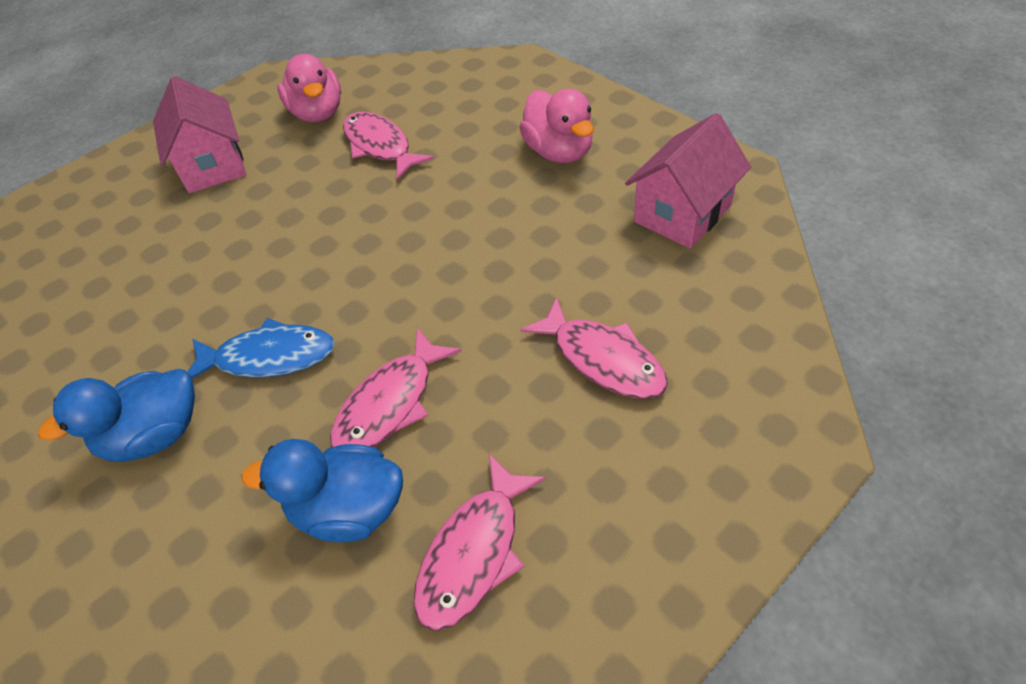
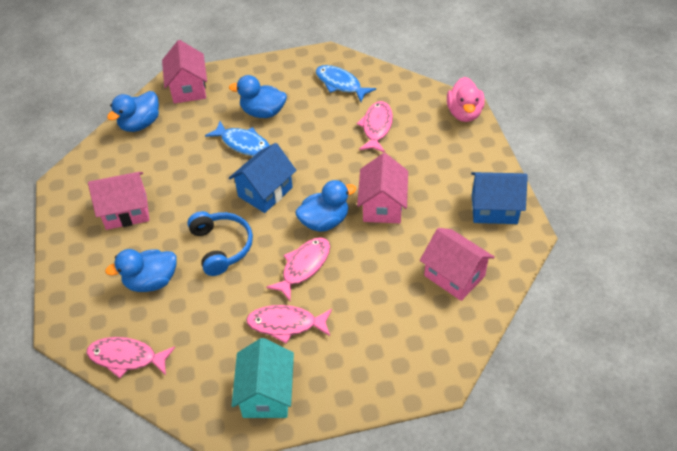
blue duck: [38,369,195,462] [241,439,403,542] = 2 -> [105,249,177,292] [107,91,159,132] [229,75,287,118] [295,180,356,232] = 4
blue fish: [187,318,335,379] = 1 -> [205,121,270,156] [316,65,376,102] = 2
blue headphones: none = 0 -> [187,211,253,276] = 1
blue house: none = 0 -> [229,143,297,213] [471,172,528,224] = 2
pink duck: [277,54,341,122] [519,88,594,163] = 2 -> [447,77,485,122] = 1
pink house: [153,76,246,193] [625,113,751,249] = 2 -> [88,172,149,230] [162,40,207,104] [357,153,408,223] [420,228,495,301] = 4
turquoise house: none = 0 -> [232,338,294,418] = 1

